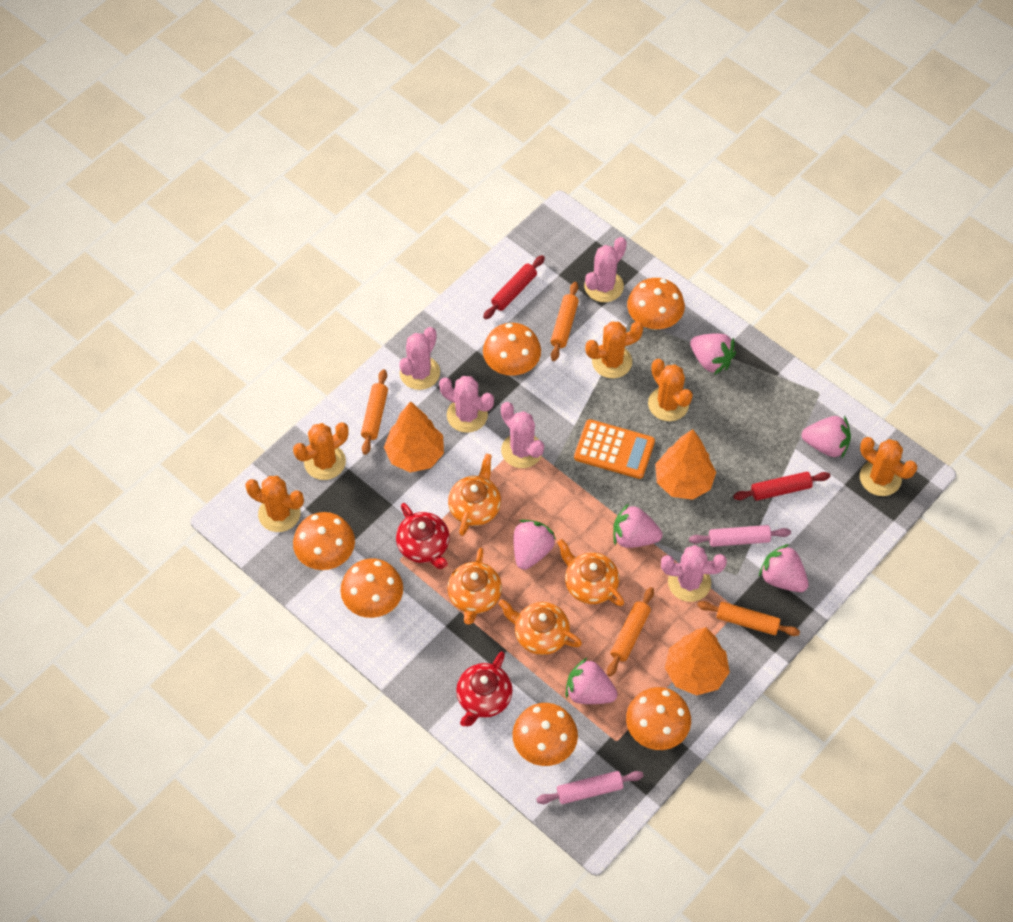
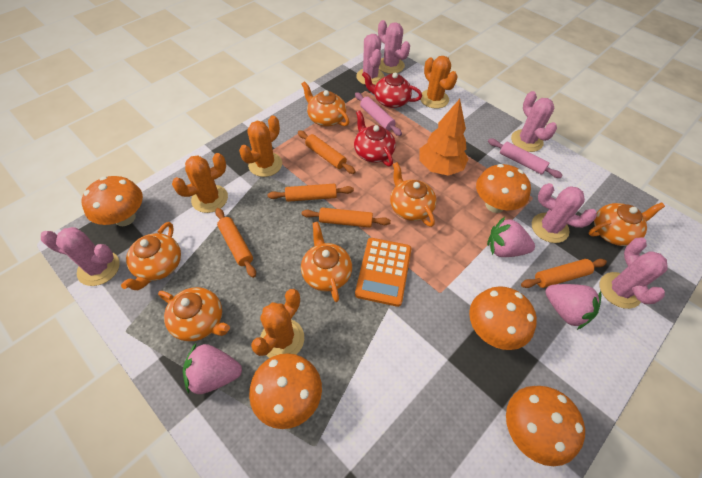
orange cactus: [245,476,304,532] [293,422,348,480] [585,322,643,378] [648,359,693,421] [860,437,917,496] = 5 -> [172,153,228,213] [239,115,282,177] [251,289,304,358] [420,56,458,109] = 4
orange mushroom: [293,512,355,570] [340,558,403,618] [483,323,541,376] [512,703,578,766] [626,687,691,750] [627,278,685,330] = 6 -> [82,176,143,226] [249,353,322,429] [469,286,537,350] [476,164,531,213] [506,386,585,466] = 5
orange rolling pin: [361,369,388,455] [551,282,579,361] [607,587,654,676] [697,601,800,636] = 4 -> [215,208,256,278] [267,184,354,202] [298,130,356,174] [302,207,391,228] [521,259,607,288] = 5
orange teapot: [447,548,502,625] [448,454,501,536] [498,599,582,655] [557,539,624,606] = 4 -> [121,222,181,290] [158,287,230,341] [301,81,350,126] [301,222,352,302] [390,162,436,227] [589,202,665,246] = 6
orange tree: [384,401,444,473] [655,429,716,500] [665,627,730,695] = 3 -> [419,99,468,176] = 1
pink cactus: [399,327,440,390] [439,376,494,433] [501,402,544,468] [584,237,627,302] [661,545,727,602] = 5 -> [41,227,120,286] [356,34,385,85] [378,20,410,74] [511,91,557,152] [532,183,597,243] [600,237,668,309] = 6
pink strawberry: [514,520,556,570] [566,658,618,704] [613,503,662,548] [690,334,736,375] [759,544,809,592] [802,415,851,459] = 6 -> [183,344,242,394] [487,217,535,257] [545,284,602,330] = 3
red rolling pin: [483,255,545,319] [733,472,830,501] = 2 -> none = 0

